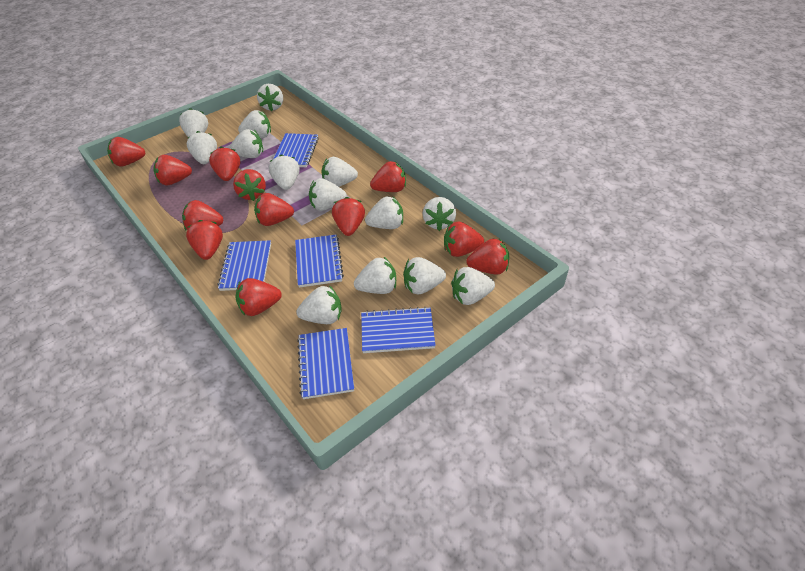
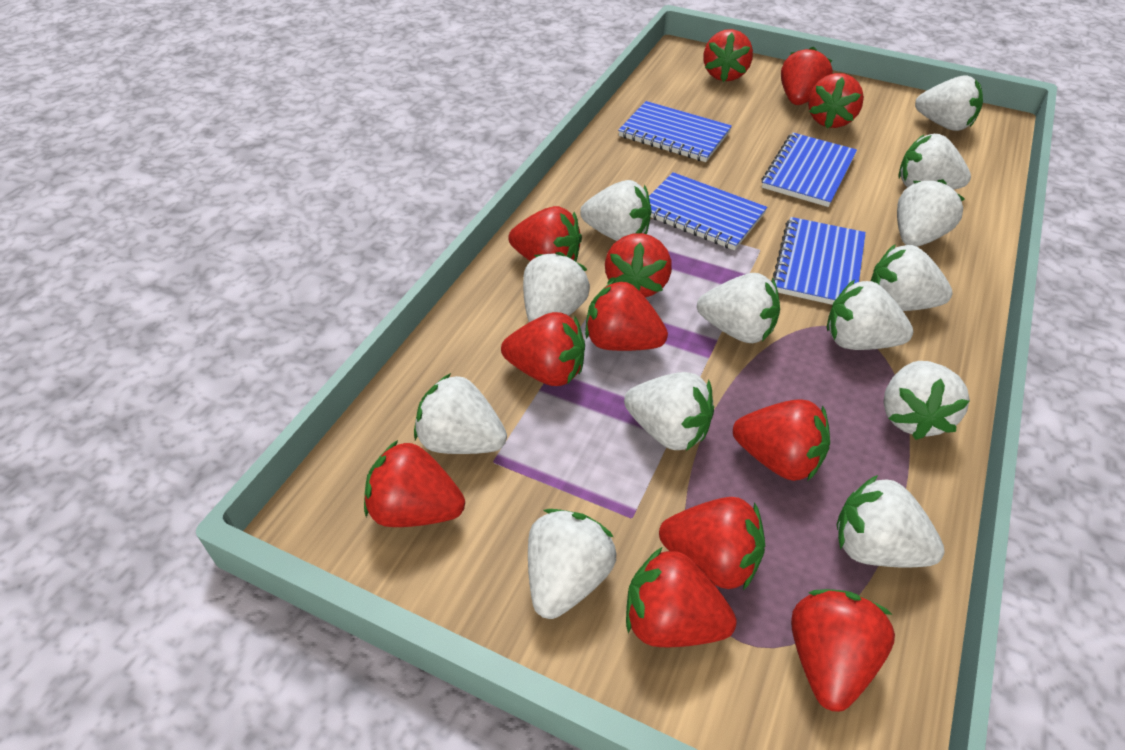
blue notebook: [217,240,271,291] [274,133,319,167] [295,234,344,288] [297,328,354,399] [361,307,436,353] = 5 -> [618,101,732,162] [649,172,767,250] [761,133,857,207] [771,217,866,305] = 4
white strawberry: [179,108,208,137] [187,131,217,164] [229,129,263,158] [238,110,271,138] [257,84,283,111] [269,154,300,190] [296,285,341,324] [309,178,347,211] [322,157,358,187] [354,257,396,294] [365,196,403,229] [403,257,446,294] [423,197,456,231] [451,267,495,305] = 14 -> [414,373,507,454] [523,252,590,322] [528,509,616,619] [580,180,652,241] [624,372,714,451] [697,273,780,343] [827,280,913,350] [837,475,945,567] [871,244,953,311] [883,361,970,440] [897,179,965,247] [898,134,971,190] [915,76,983,131] = 13

